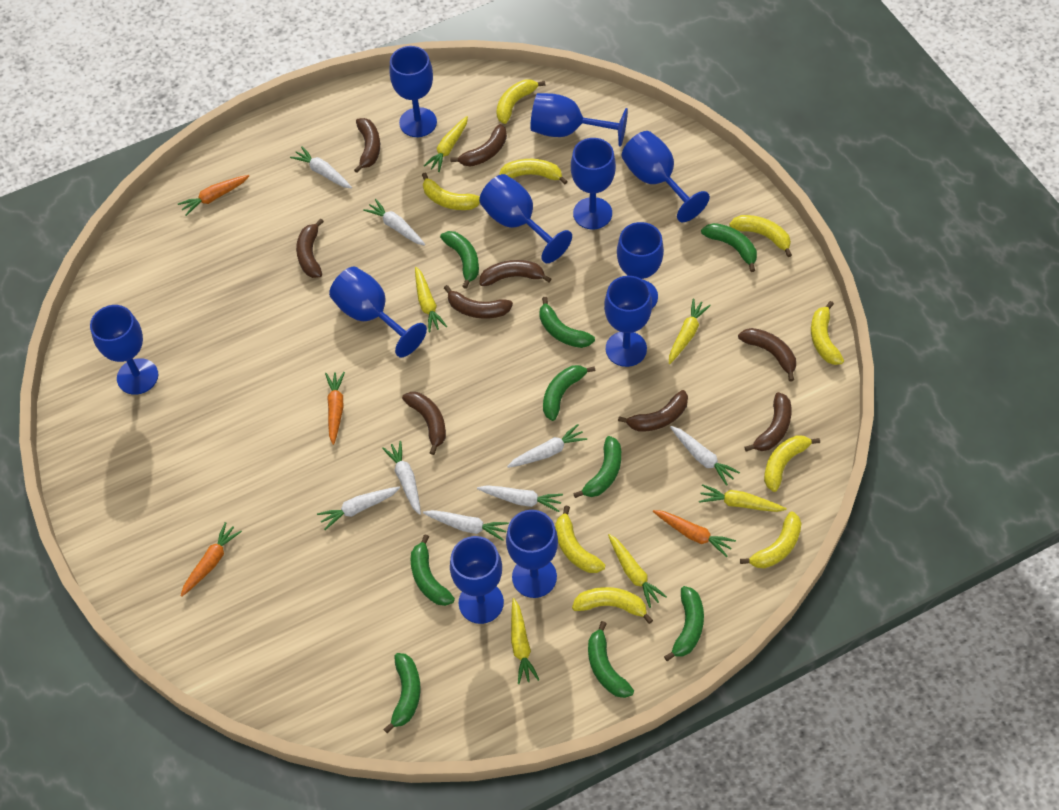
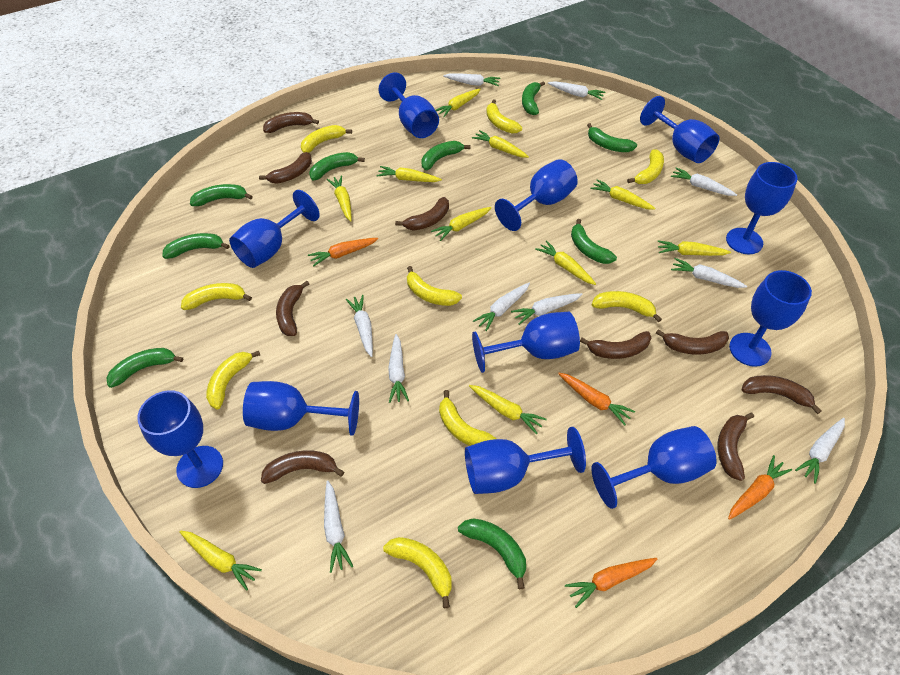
white carrot: [290,146,352,189] [317,487,400,530] [363,199,426,246] [382,441,421,515] [423,510,509,541] [477,485,563,512] [507,424,587,468] [670,426,740,486] = 8 -> [324,480,353,573] [346,295,373,357] [388,334,409,403] [443,73,500,86] [473,283,530,331] [511,293,583,325] [548,81,605,100] [671,168,737,196] [671,258,747,288] [795,418,845,484] = 10
yellow carrot: [415,267,447,332] [424,116,468,172] [511,598,539,684] [608,534,667,608] [669,298,711,364] [699,484,787,512] = 6 -> [179,531,262,591] [327,175,352,221] [376,166,442,182] [431,207,492,241] [435,89,481,117] [469,385,547,434] [472,130,529,158] [535,240,596,285] [590,179,656,210] [657,241,731,256] = 10

